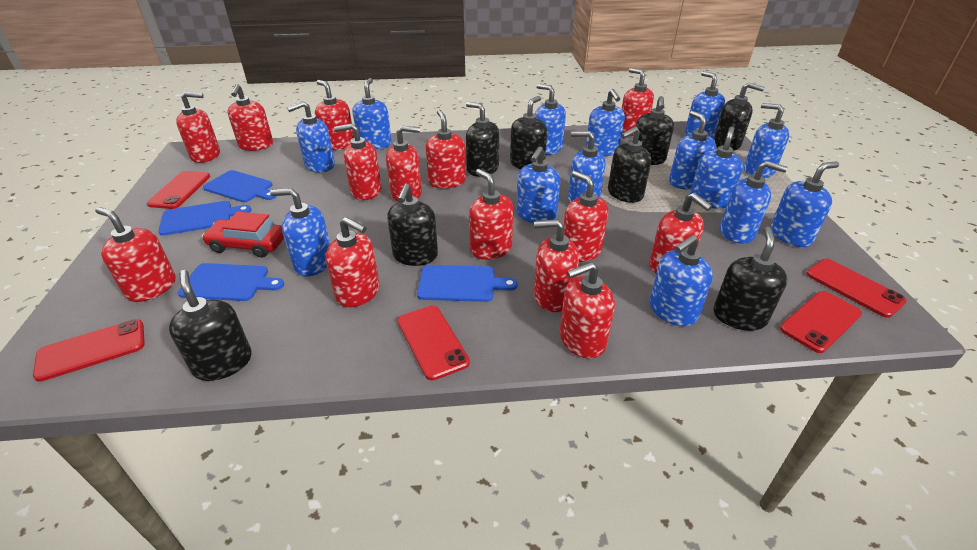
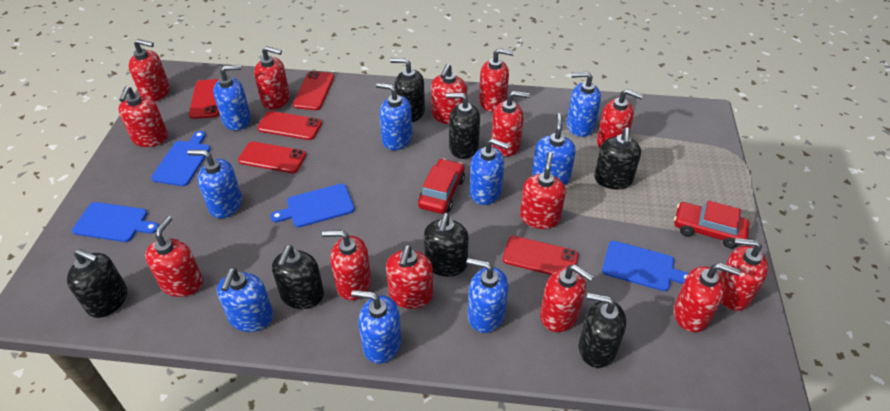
black soap dispenser: [169,270,252,381] [387,184,438,266] [466,102,499,177] [510,96,547,169] [608,127,651,203] [636,96,674,165] [713,227,787,331] [714,82,765,151] = 8 -> [67,249,127,318] [272,245,324,309] [390,58,425,122] [424,213,469,277] [446,93,480,159] [579,293,626,368] [594,127,641,190] = 7
blue soap dispenser: [270,188,330,276] [287,101,335,173] [353,78,392,149] [516,146,561,223] [535,84,566,155] [568,131,605,203] [586,89,625,156] [650,234,713,326] [669,111,716,190] [685,71,725,138] [690,126,743,209] [720,161,788,244] [744,103,789,178] [771,162,839,247] = 14 -> [187,150,242,218] [213,65,251,131] [217,268,274,332] [351,290,401,364] [376,83,413,150] [467,258,508,333] [470,138,509,205] [532,113,576,185] [566,72,601,137] = 9
red car: [202,212,284,257] = 1 -> [418,158,465,214] [674,201,750,248] = 2

